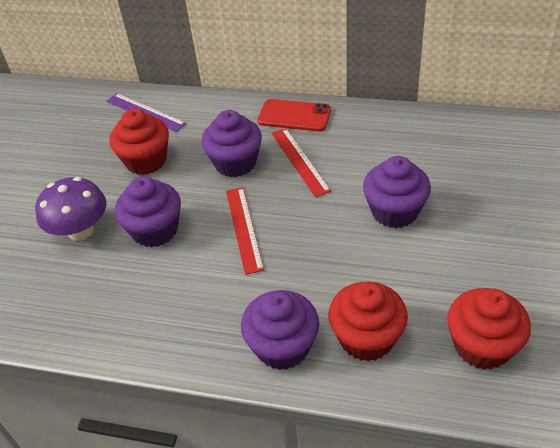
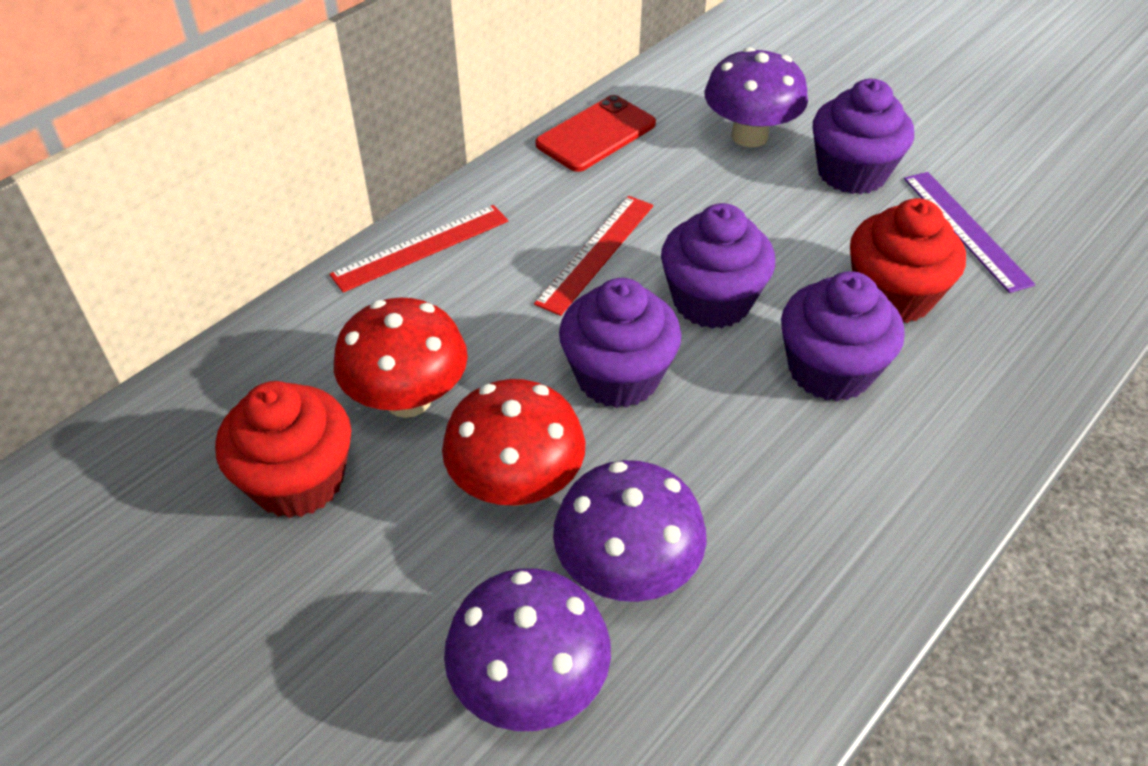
purple mushroom: [35,177,107,241] = 1 -> [444,568,611,731] [553,460,707,602] [704,47,808,148] = 3
red cupcake: [109,109,169,175] [328,282,408,361] [447,288,531,370] = 3 -> [215,381,351,518] [850,198,966,323] = 2
red mushroom: none = 0 -> [334,297,468,418] [442,379,585,506] = 2

